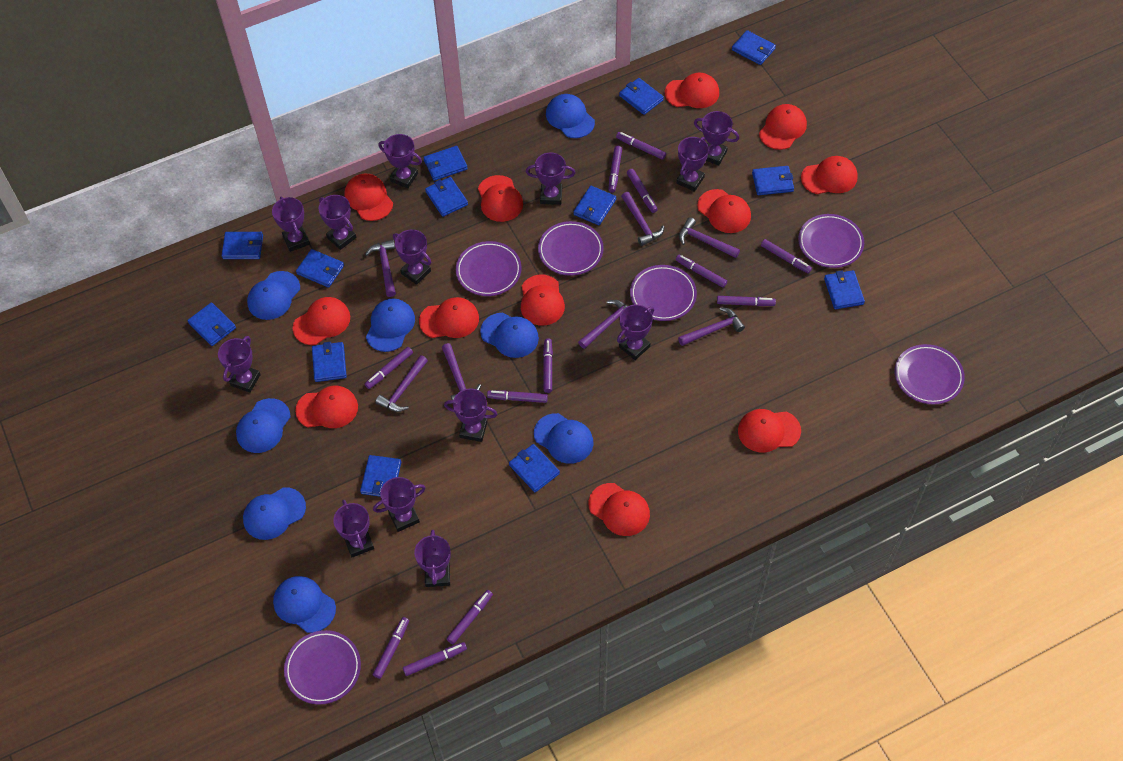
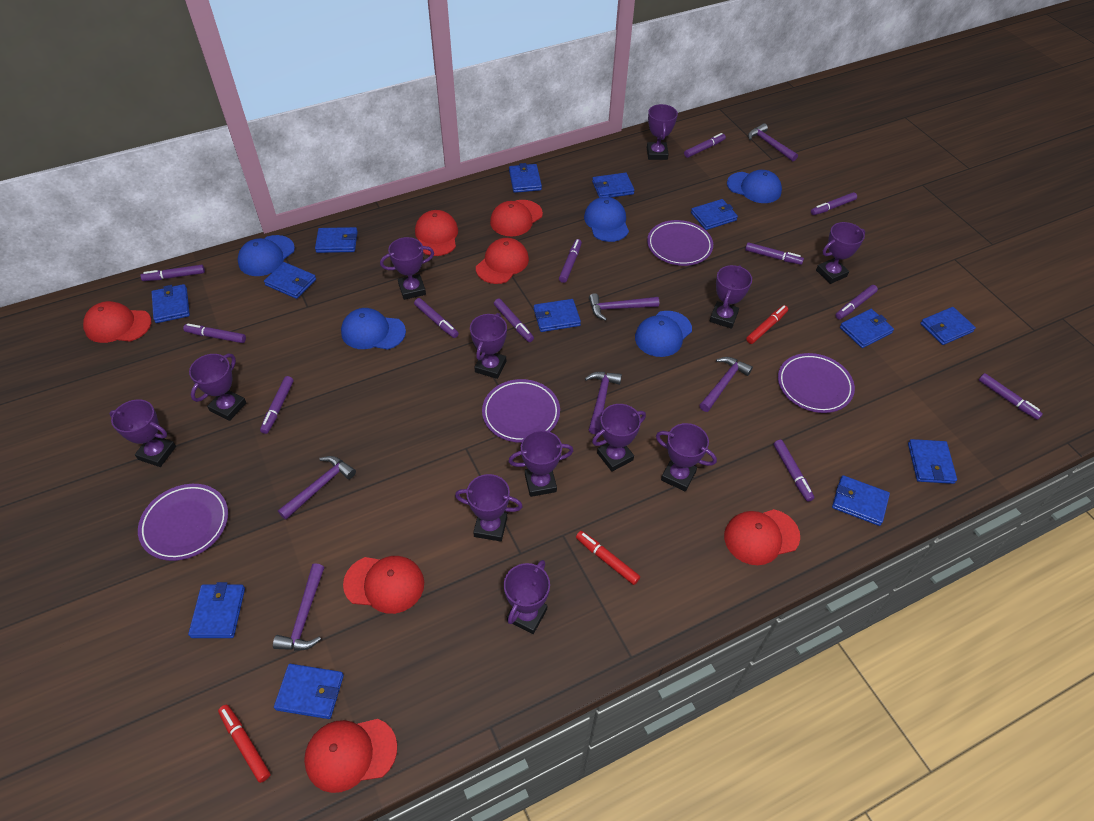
blue cap: [236,398,291,453] [243,487,306,540] [247,271,300,320] [273,576,336,633] [366,298,415,352] [480,313,539,358] [534,413,593,464] [546,94,595,138] = 8 -> [238,235,295,276] [341,308,406,350] [584,197,629,242] [635,311,692,357] [727,170,782,203] = 5
purple hammer: [365,240,396,297] [375,355,428,412] [442,343,481,400] [578,300,627,349] [621,192,664,246] [678,307,745,346] [679,217,740,258] = 7 -> [273,563,324,651] [278,456,356,520] [585,372,622,434] [589,293,659,321] [699,357,753,412] [748,123,798,161] = 6
purple plate: [284,630,361,704] [456,241,522,296] [538,221,604,276] [630,265,697,321] [798,214,864,268] [895,344,965,405] = 6 -> [138,484,228,561] [482,379,560,443] [647,220,713,266] [778,353,855,413] = 4
purple trophy: [218,336,261,393] [272,197,310,252] [318,195,356,250] [333,500,374,558] [373,477,426,532] [378,134,422,188] [393,229,431,285] [414,530,451,587] [444,388,498,442] [526,152,575,205] [617,305,654,360] [676,137,709,192] [694,111,739,166] = 13 -> [109,399,176,467] [189,354,246,421] [380,237,434,300] [455,474,523,542] [470,313,507,379] [504,560,550,634] [509,430,573,497] [592,404,646,472] [647,104,678,160] [656,423,717,491] [709,265,752,329] [816,222,865,284] = 12
red cap: [293,297,350,345] [295,386,358,428] [344,174,393,221] [419,297,479,338] [478,175,523,222] [521,275,565,326] [588,483,650,536] [665,73,719,108] [697,189,751,233] [738,409,801,453] [759,104,807,150] [801,156,858,194] = 12 -> [83,301,151,343] [304,719,397,793] [343,556,424,614] [415,210,458,256] [476,238,529,284] [490,200,543,236] [724,509,800,565] = 7
red marker: none = 0 -> [218,704,271,783] [576,531,640,585] [746,305,788,344] = 3

